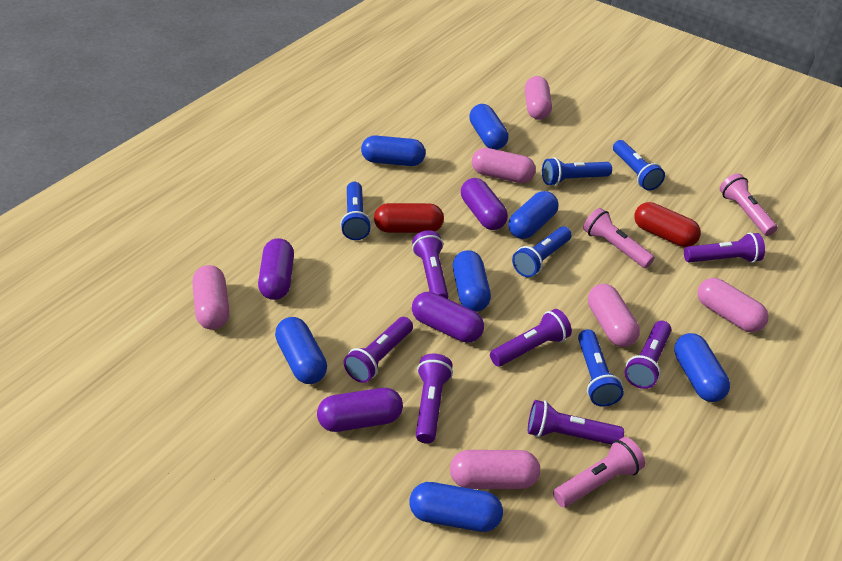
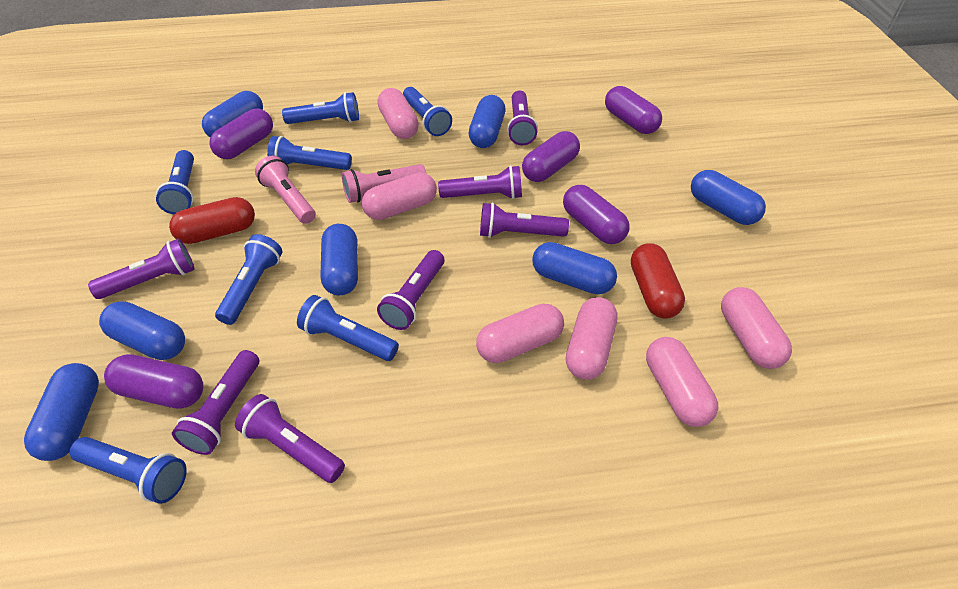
blue flashlight: [340,182,371,240] [512,227,572,277] [542,157,612,186] [578,329,624,407] [613,140,665,190] = 5 -> [69,437,187,504] [156,150,194,214] [215,234,282,325] [267,136,352,170] [282,92,359,124] [297,295,399,361] [403,87,452,136] = 7
pink flashlight: [553,437,645,507] [583,208,655,268] [720,173,777,236] = 3 -> [255,155,316,224] [342,164,426,203] = 2
purple capsule: [258,238,294,300] [317,388,403,432] [412,292,484,343] [461,178,508,230] = 4 -> [104,354,204,409] [209,109,273,159] [522,131,580,182] [563,185,630,244] [605,86,662,134] = 5

